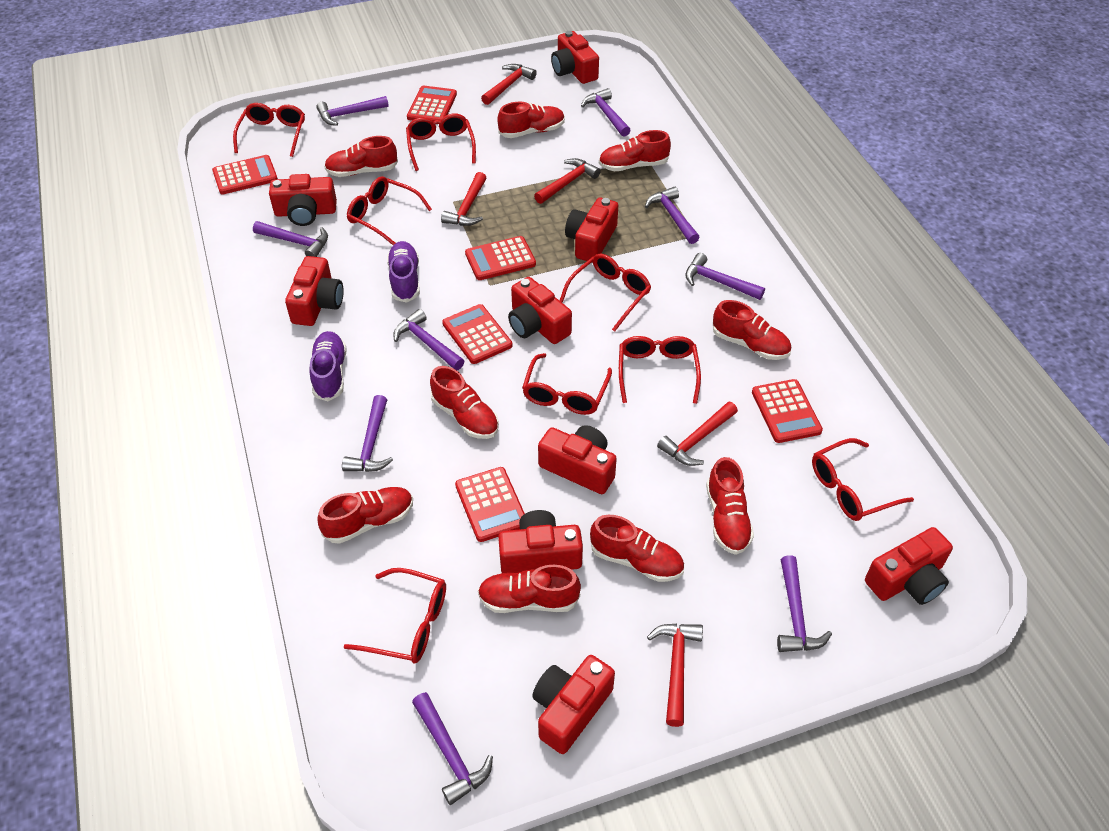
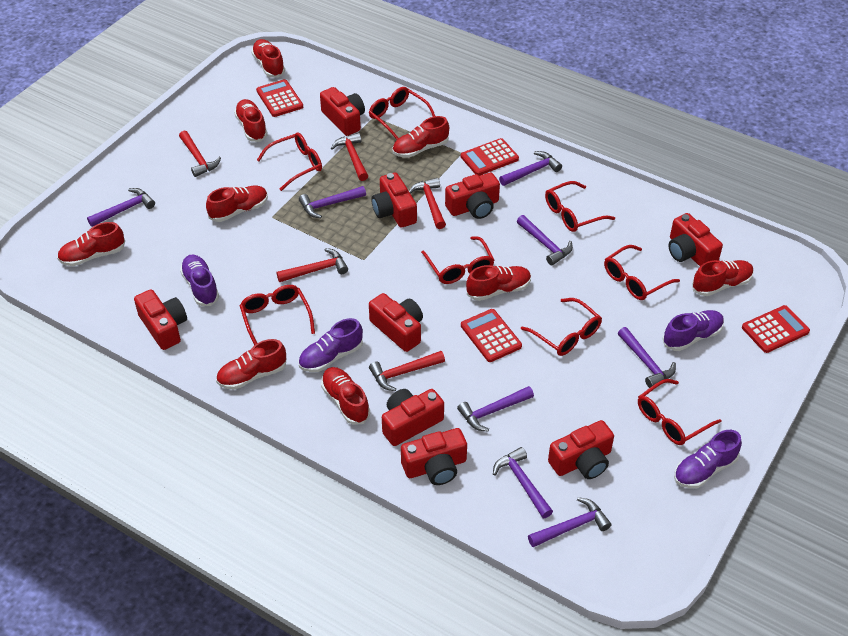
purple hammer: [253,221,328,257] [316,96,389,126] [342,395,393,472] [393,309,464,370] [412,692,493,805] [581,88,631,137] [645,187,700,244] [685,253,765,300] [777,555,832,652] = 9 -> [87,188,155,227] [299,186,366,218] [457,386,534,432] [493,447,553,518] [499,151,562,186] [517,215,573,265] [528,497,611,547] [618,327,676,388] = 8
purple shoe: [309,331,346,401] [387,241,420,303] = 2 -> [180,254,219,306] [298,318,363,372] [663,310,724,351] [674,430,742,488] = 4
red calculator: [212,155,278,195] [407,86,457,121] [442,304,513,364] [455,467,525,542] [465,236,536,280] [752,379,823,443] = 6 -> [256,79,303,117] [461,138,519,176] [461,309,522,362] [742,305,810,353] = 4

